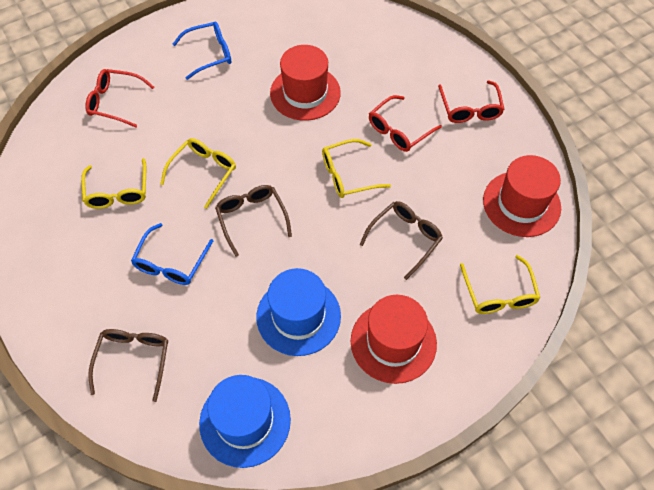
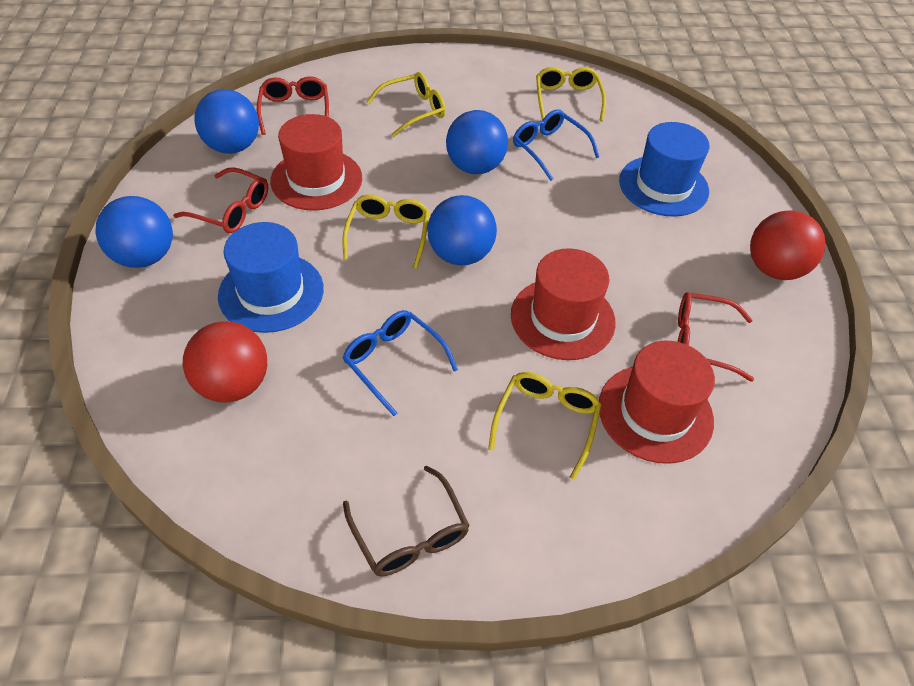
blue ball: none = 0 -> [95,196,173,268] [194,89,259,154] [428,195,497,265] [446,110,508,174] = 4
brown glasses: [88,329,168,402] [215,185,292,257] [360,201,443,280] = 3 -> [343,465,470,577] = 1
red ball: none = 0 -> [183,321,267,403] [750,211,826,280] = 2

